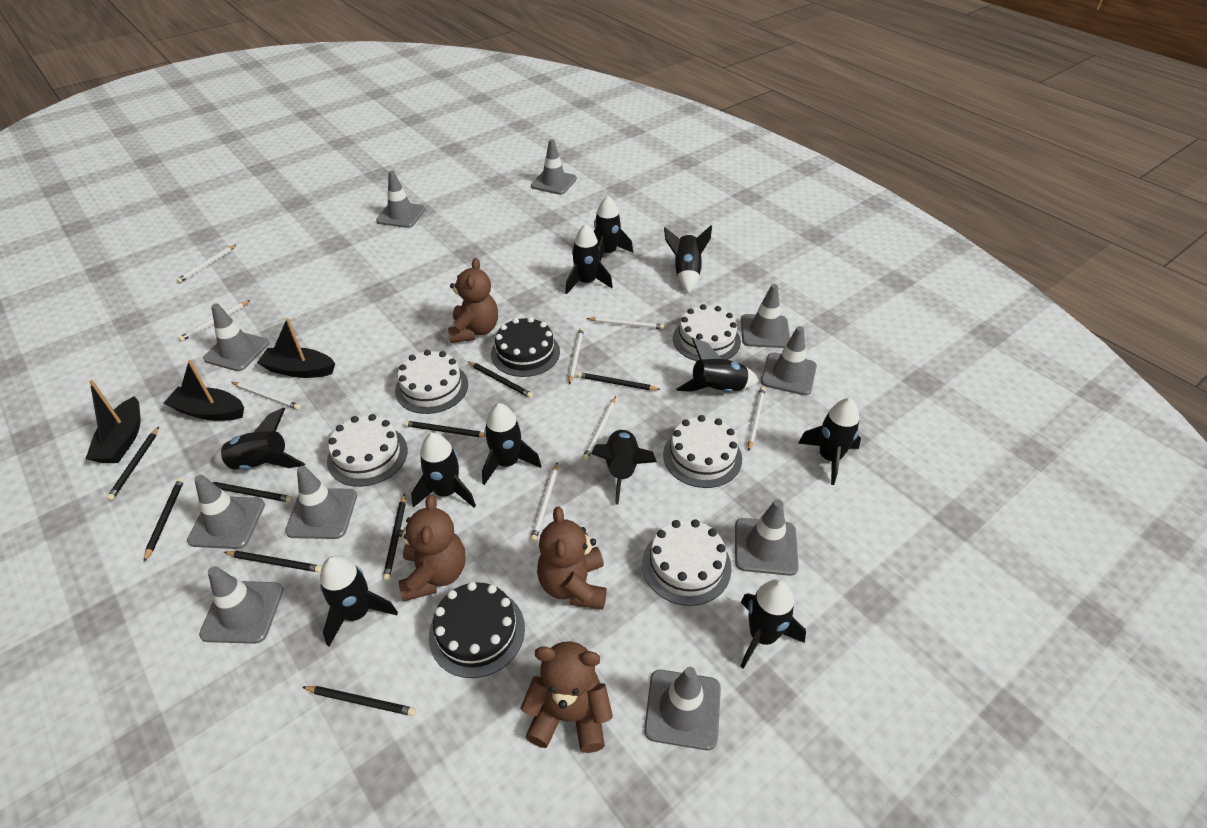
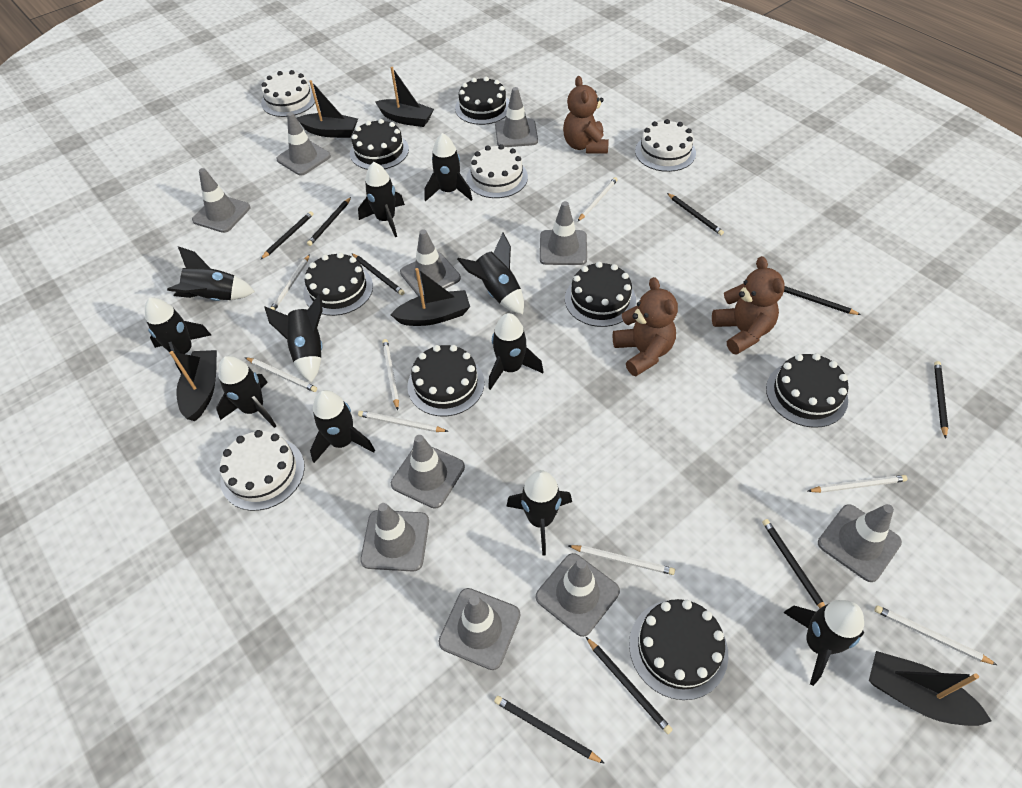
black boat: [85,380,141,463] [164,360,244,421] [257,318,335,378] = 3 -> [170,350,217,421] [297,80,358,138] [375,67,434,127] [390,268,470,326] [869,651,991,726] = 5
black cake: [429,582,525,678] [491,317,560,377] = 2 -> [303,252,373,316] [350,119,409,170] [407,345,484,416] [455,77,509,125] [565,262,636,327] [629,599,728,700] [766,353,849,428] = 7
brown teddy bear: [397,494,466,602] [448,258,498,343] [520,641,613,753] [537,507,607,609] = 4 -> [563,76,609,154] [613,277,678,376] [712,256,785,355] = 3
white cake: [327,414,408,487] [395,350,468,414] [642,519,732,606] [663,415,742,488] [673,304,741,361] = 5 -> [220,430,305,511] [261,70,317,117] [466,144,528,198] [635,119,696,172] = 4

